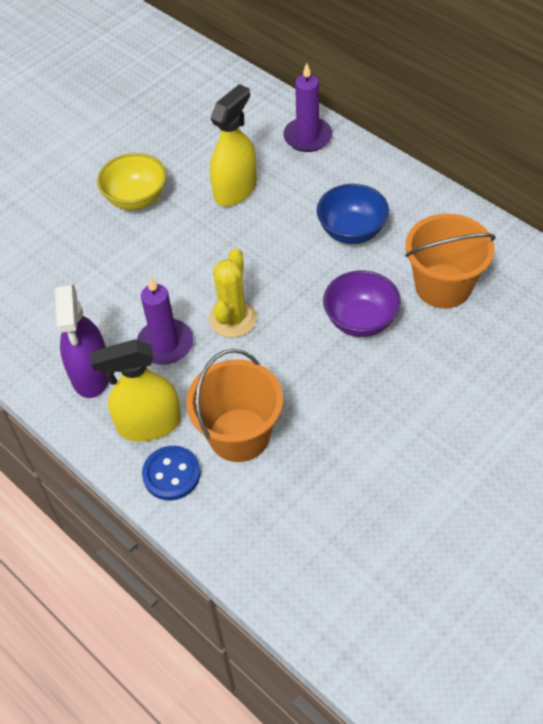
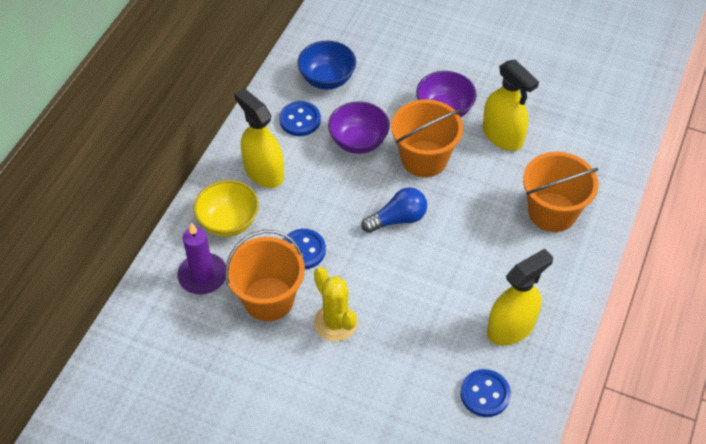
blue button: [142,446,201,500] = 1 -> [279,101,321,136] [283,229,326,269] [460,369,511,417] = 3
blue light bulb: none = 0 -> [361,187,427,233] = 1
orange bucket: [186,349,283,462] [405,213,496,309] = 2 -> [225,230,305,321] [391,99,463,177] [523,152,599,232] = 3
purple bowl: [323,271,401,337] = 1 -> [328,101,390,154] [416,71,476,117] = 2
purple candle: [137,277,193,365] [283,63,333,152] = 2 -> [177,223,226,295] = 1
purple spray bottle: [55,284,109,398] = 1 -> none = 0
yellow spray bottle: [90,339,181,441] [210,84,257,206] = 2 -> [234,88,284,188] [483,60,539,151] [487,249,553,346] = 3

